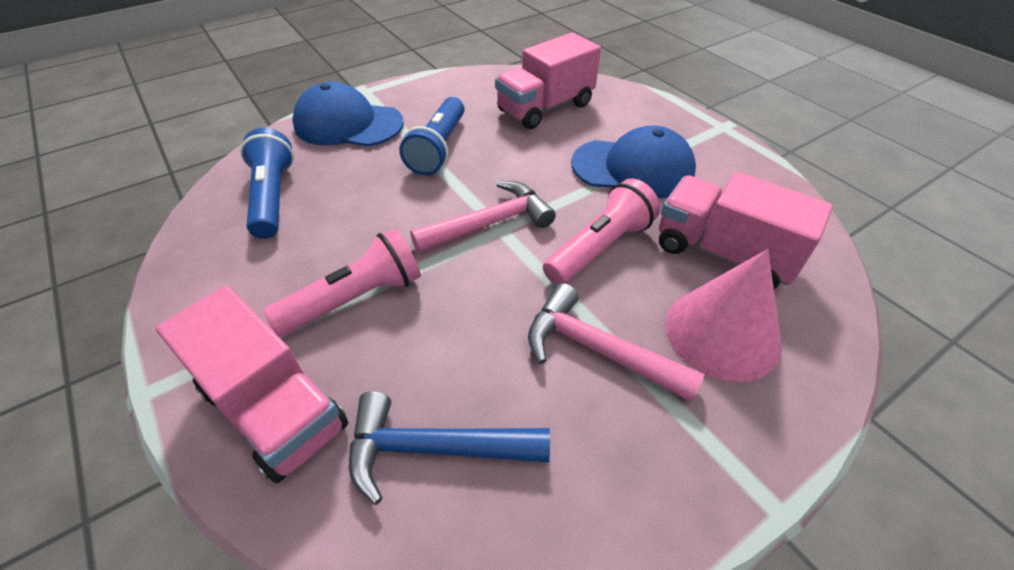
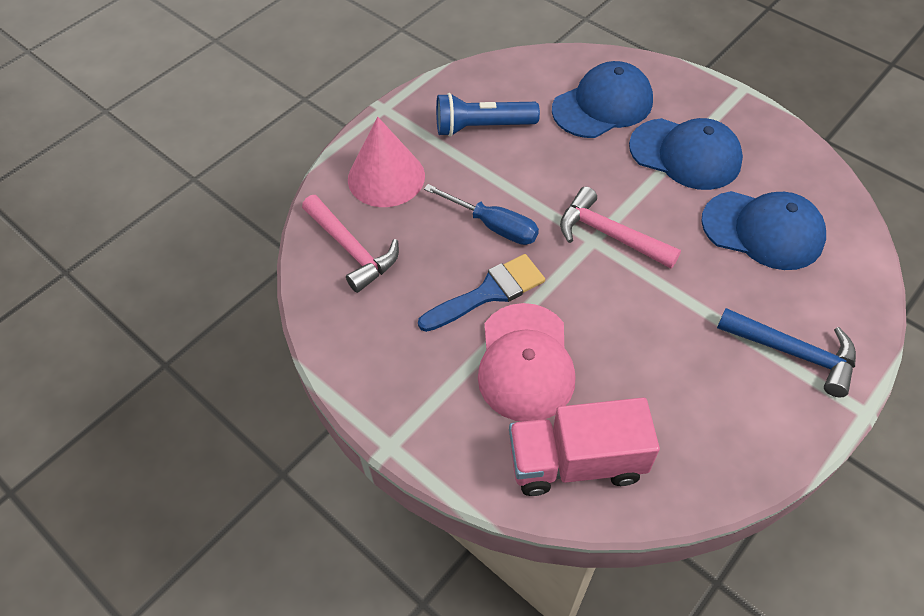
blue brush: none = 0 -> [418,254,545,332] = 1
blue cap: [292,82,404,147] [571,125,696,198] = 2 -> [552,61,653,138] [629,118,743,190] [701,191,826,270] = 3
blue flashlight: [240,128,294,239] [399,97,465,175] = 2 -> [436,93,540,137] = 1
blue screwdriver: none = 0 -> [424,184,539,245] = 1
pink cap: none = 0 -> [478,303,576,422] = 1
pink flashlight: [263,228,421,337] [543,178,660,285] = 2 -> none = 0
pink truck: [156,286,348,483] [495,33,601,129] [659,172,833,289] = 3 -> [509,397,660,496] = 1

